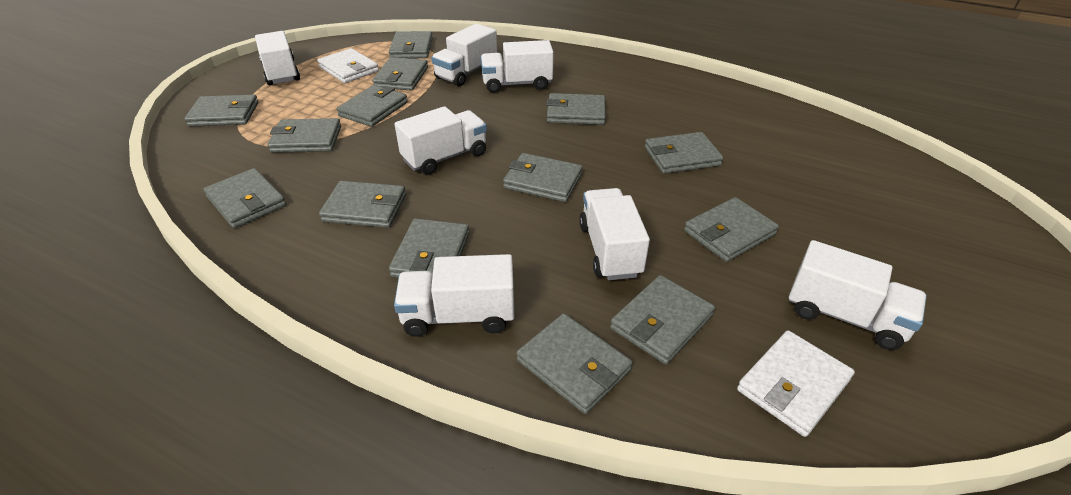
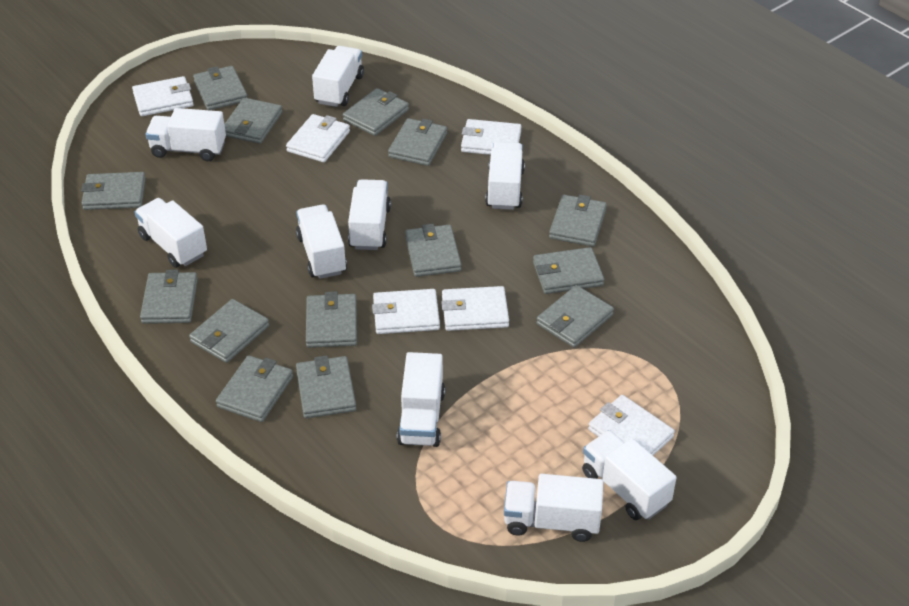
white truck: [255,31,300,85] [394,106,487,175] [394,254,515,337] [431,23,497,86] [481,40,554,93] [579,188,650,280] [789,240,927,350] = 7 -> [135,198,207,268] [145,108,226,161] [296,205,347,279] [312,46,364,107] [348,179,391,250] [397,352,445,447] [485,142,525,210] [504,474,603,542] [582,430,677,520] = 9
white wallet: [317,48,379,83] [737,331,855,437] = 2 -> [132,76,194,116] [286,114,350,162] [372,289,440,334] [441,286,509,331] [461,119,522,155] [588,395,675,455] = 6

